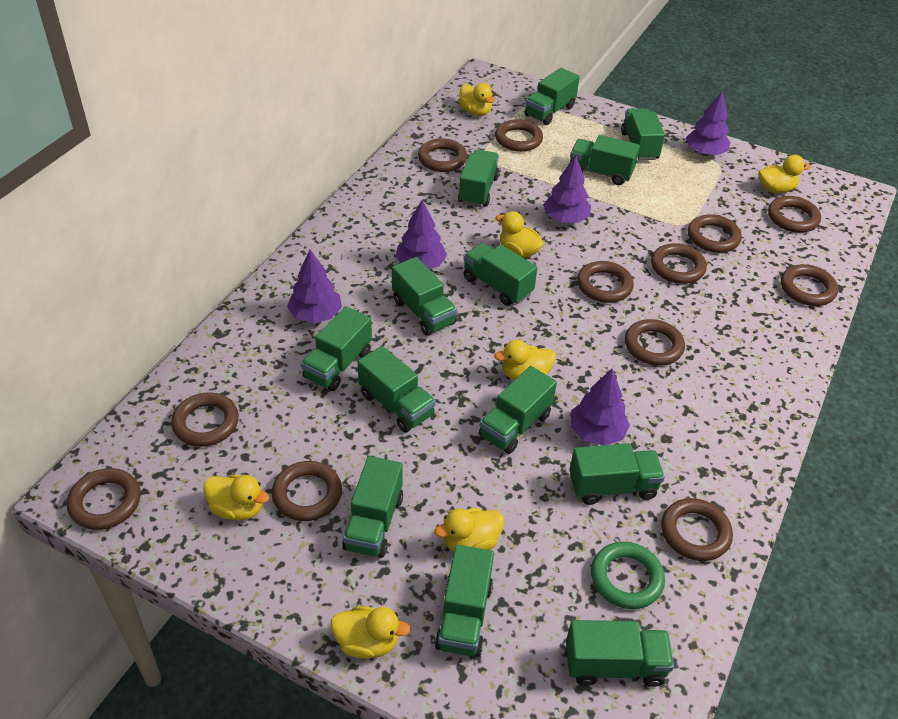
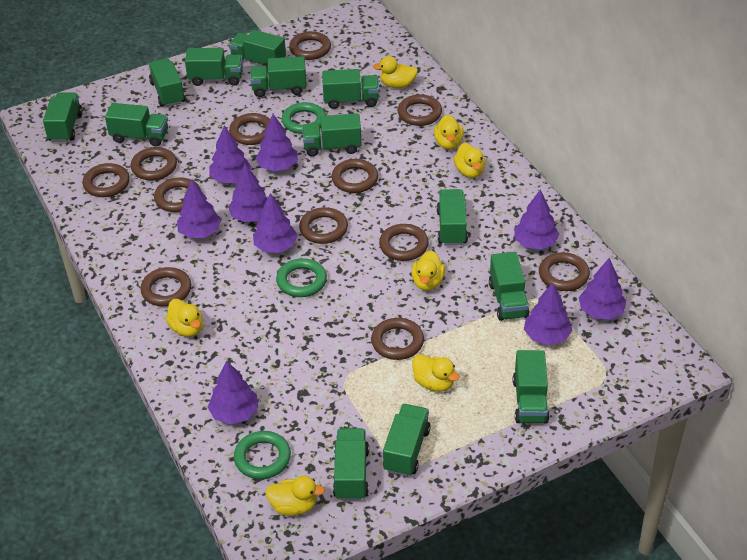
green ring: [591,542,665,609] = 1 -> [234,431,291,479] [276,258,327,297] [282,102,326,134] = 3
purple tree: [287,250,342,323] [396,200,447,269] [543,155,591,223] [570,369,630,445] [686,90,730,156] = 5 -> [177,179,221,238] [208,361,258,424] [209,126,252,183] [228,164,268,222] [253,193,298,253] [256,114,298,171] [514,189,559,250] [524,283,573,345] [579,258,627,320] = 9

